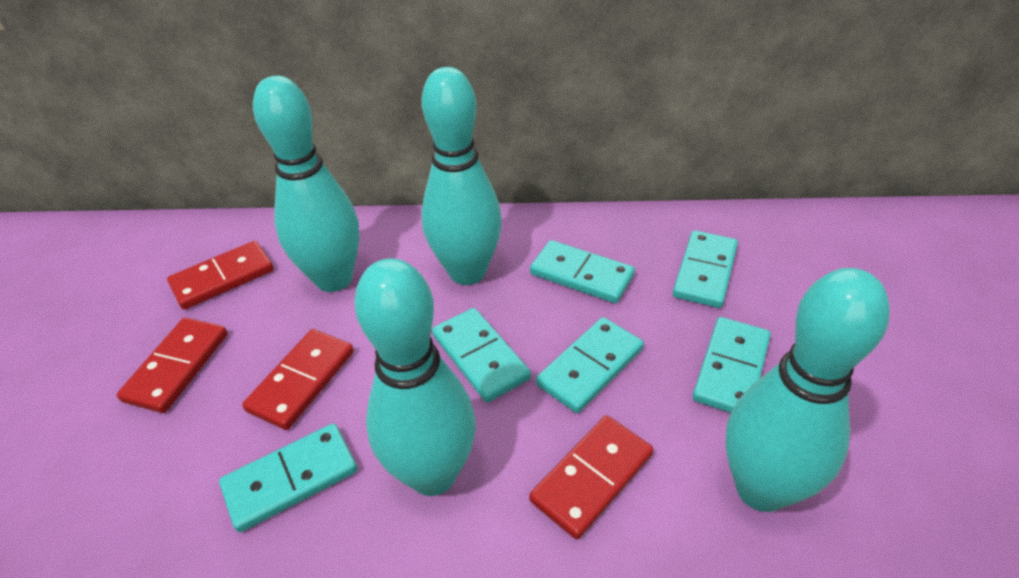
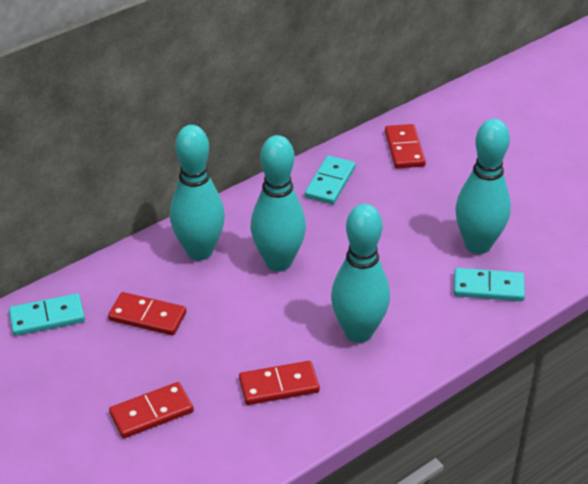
turquoise domino: [219,423,357,532] [432,308,531,403] [530,240,635,303] [536,317,644,413] [673,230,738,308] [693,317,771,413] = 6 -> [9,293,85,336] [305,155,355,204] [454,268,525,301] = 3

